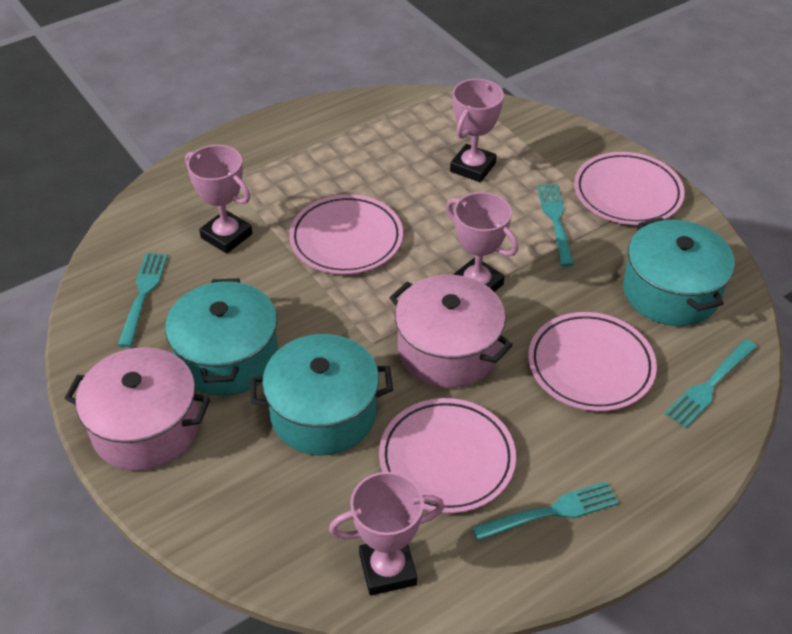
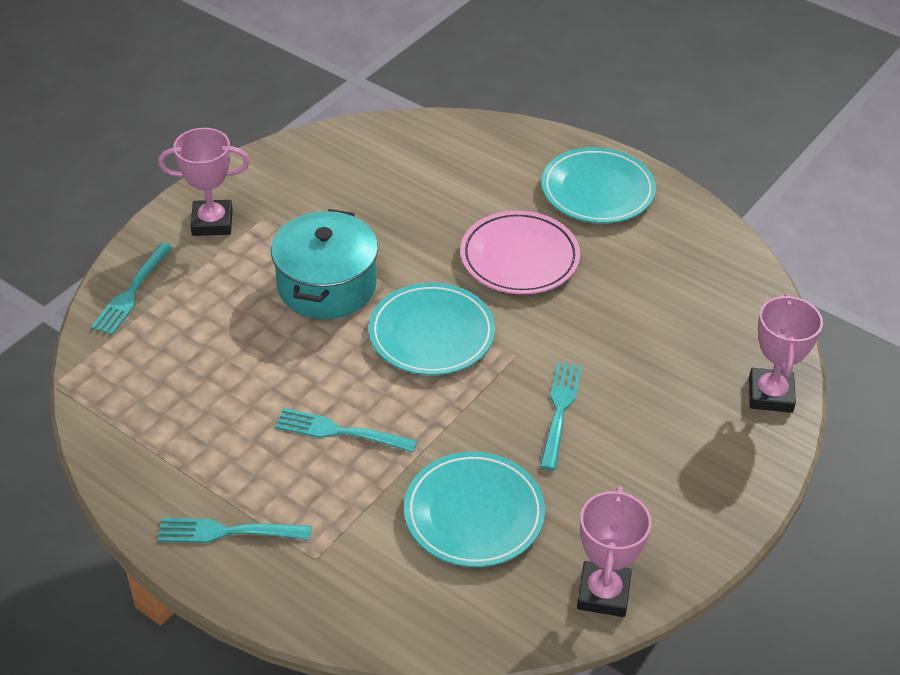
pink plate: [289,194,403,274] [379,398,516,513] [528,312,657,411] [574,152,685,225] = 4 -> [460,211,580,294] = 1
pink pot: [64,347,210,471] [389,275,513,388] = 2 -> none = 0
pink trophy: [185,145,252,254] [329,472,444,596] [446,192,518,292] [450,79,504,183] = 4 -> [158,128,250,236] [577,486,651,617] [749,294,823,413] = 3
turquoise plate: none = 0 -> [369,283,495,375] [404,452,545,567] [541,147,656,223] = 3
turquoise pot: [165,278,278,396] [250,334,393,455] [623,218,735,326] = 3 -> [271,209,378,319] = 1

